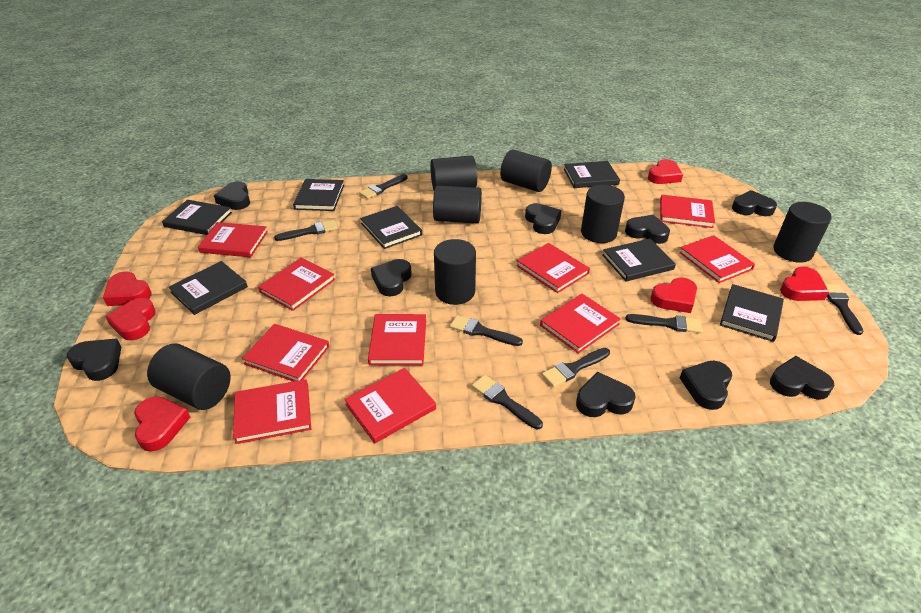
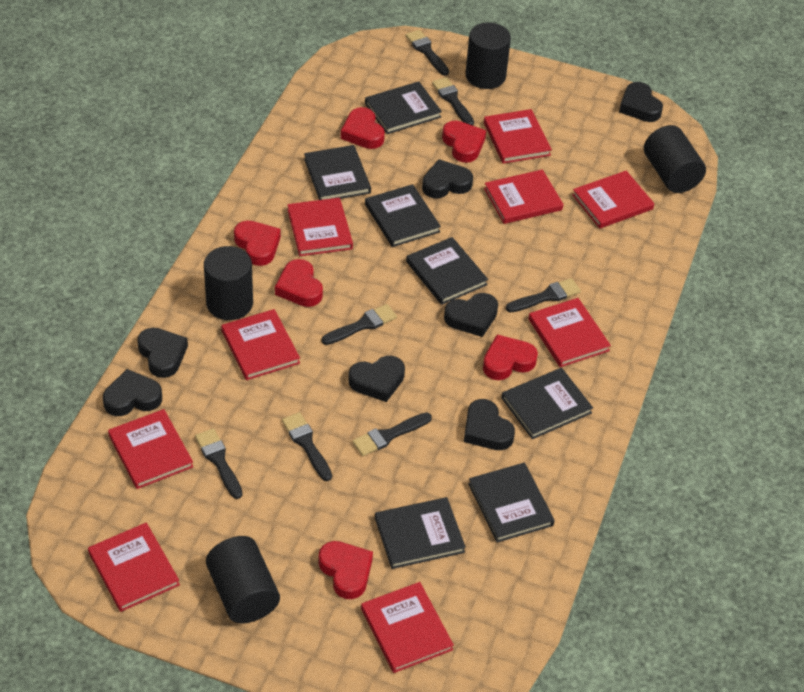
black cylinder: [147,343,231,410] [430,156,477,190] [433,185,482,224] [434,239,476,305] [500,150,552,192] [581,185,625,243] [773,202,832,263] = 7 -> [204,246,253,320] [206,536,280,624] [466,23,511,89] [644,125,706,193] = 4
black heart: [67,339,121,381] [214,181,250,210] [371,259,412,296] [525,203,562,234] [576,372,636,417] [625,215,670,244] [680,361,732,410] [732,190,777,216] [770,356,834,400] = 9 -> [103,369,162,416] [137,328,188,378] [348,356,405,402] [422,159,473,199] [444,293,498,337] [464,399,515,450] [619,82,663,122] = 7
red book: [198,222,268,257] [233,379,311,444] [242,324,330,382] [258,258,335,311] [344,368,436,443] [368,314,426,365] [517,243,590,293] [540,294,621,354] [660,195,715,228] [679,235,755,283] = 10 -> [88,522,180,612] [108,409,193,489] [221,309,300,380] [288,198,353,256] [361,582,454,673] [484,109,552,164] [484,169,564,224] [528,298,611,367] [572,171,654,229] = 9

